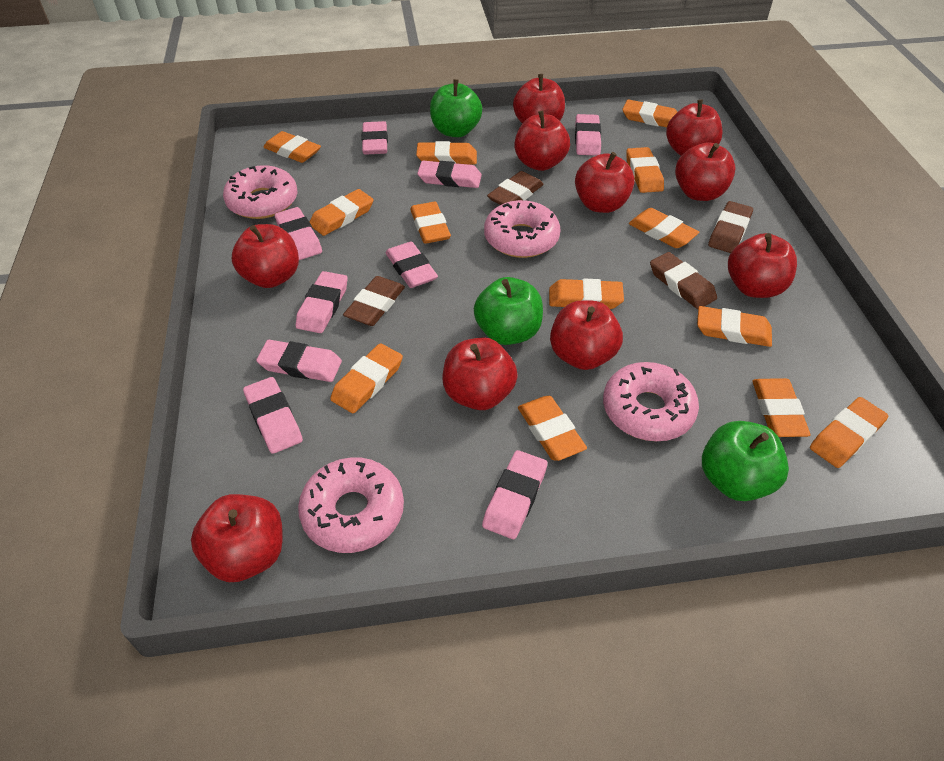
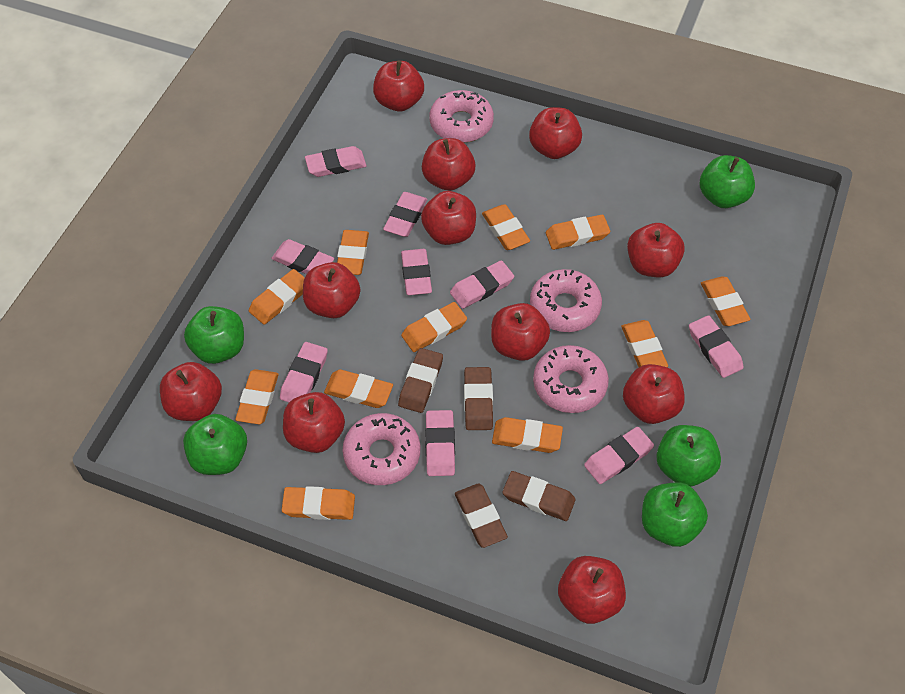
green apple: [430,79,482,137] [474,277,543,345] [702,421,789,501] = 3 -> [183,414,247,475] [184,306,244,364] [642,482,708,547] [656,425,721,487] [700,155,755,208] = 5
orange eraser: [263,131,321,163] [310,189,374,236] [330,343,403,413] [410,202,451,244] [416,141,477,165] [518,396,587,461] [549,278,624,309] [622,99,677,127] [626,147,664,193] [629,208,699,248] [697,306,772,347] [752,378,811,437] [810,397,888,468] = 13 -> [235,369,279,424] [249,269,305,325] [282,486,355,520] [324,370,393,408] [337,230,369,275] [401,302,467,352] [482,204,530,250] [492,417,563,453] [546,215,610,250] [621,320,668,367] [701,277,751,326] = 11
red apple: [191,494,283,582] [232,224,299,288] [443,337,518,410] [513,74,565,123] [515,111,570,171] [550,300,623,370] [575,152,635,213] [666,100,723,156] [675,142,736,201] [728,233,797,298] = 10 -> [160,362,222,421] [283,392,345,453] [303,262,360,318] [373,60,424,111] [421,191,476,245] [422,138,476,191] [491,303,550,361] [529,107,582,159] [558,556,626,624] [623,364,685,424] [627,223,685,277] = 11

